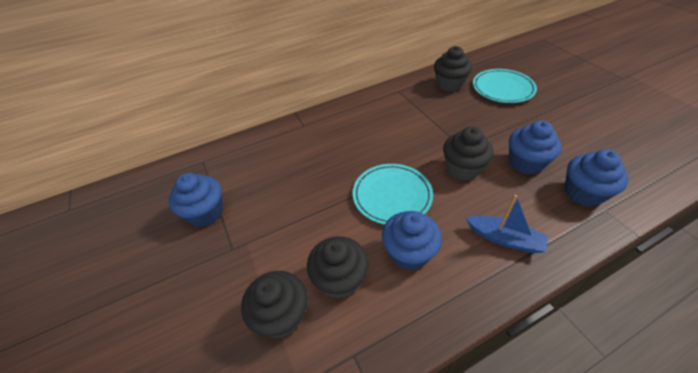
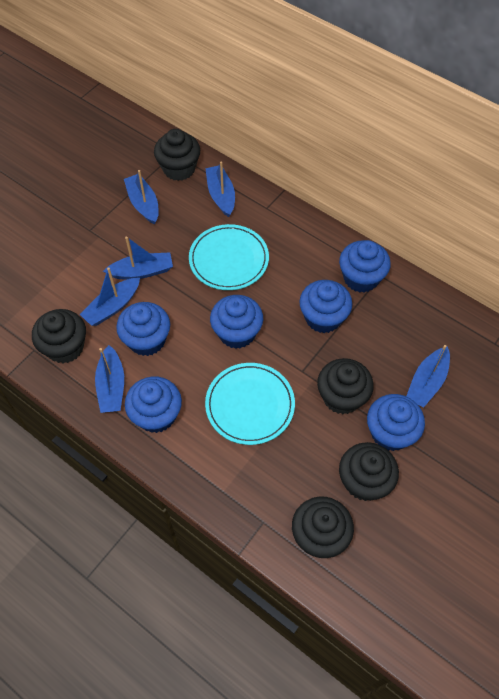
black cupcake: [241,271,308,338] [307,236,369,299] [434,46,472,92] [443,127,494,181] = 4 -> [32,309,86,363] [154,129,200,181] [292,497,354,558] [317,358,374,414] [339,442,399,501] = 5
blue boat: [466,195,548,253] = 1 -> [80,267,140,326] [95,345,124,413] [103,237,173,280] [124,170,159,225] [205,161,235,217] [406,345,450,408] = 6
blue cupcake: [168,173,223,227] [382,211,442,271] [509,120,562,175] [564,149,629,207] = 4 -> [116,302,170,356] [125,376,182,433] [210,295,263,349] [299,280,352,333] [339,240,391,293] [367,394,425,451] = 6

